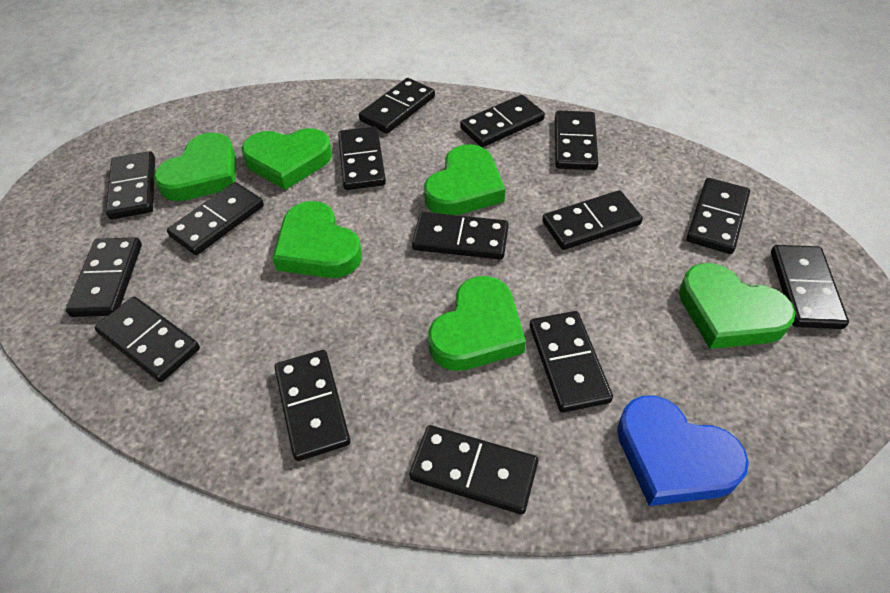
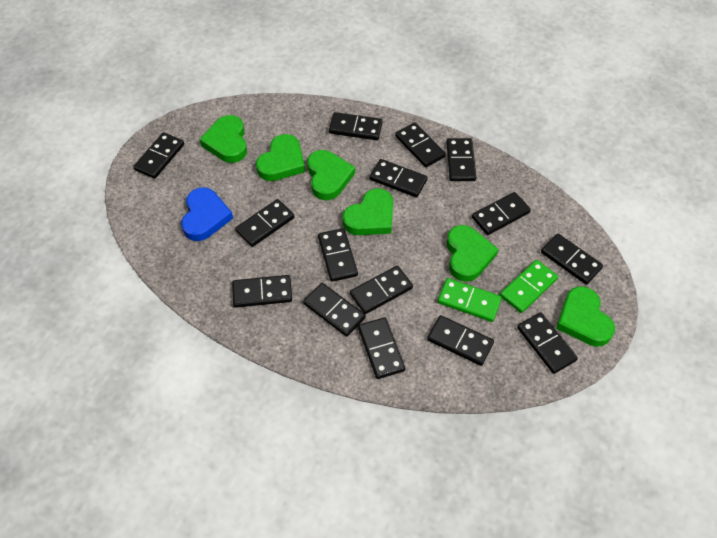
green domino: none = 0 -> [438,278,502,322] [500,260,558,313] = 2

